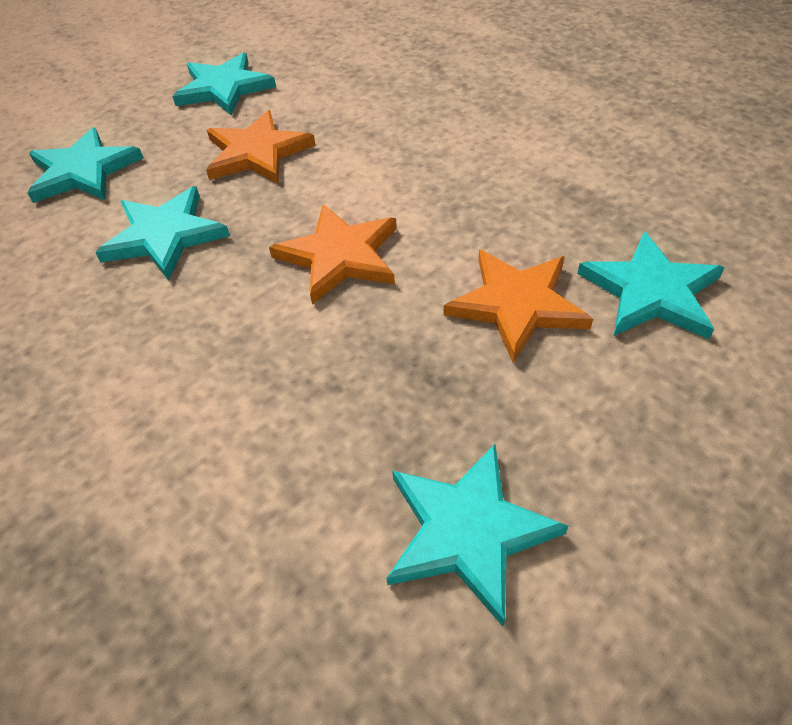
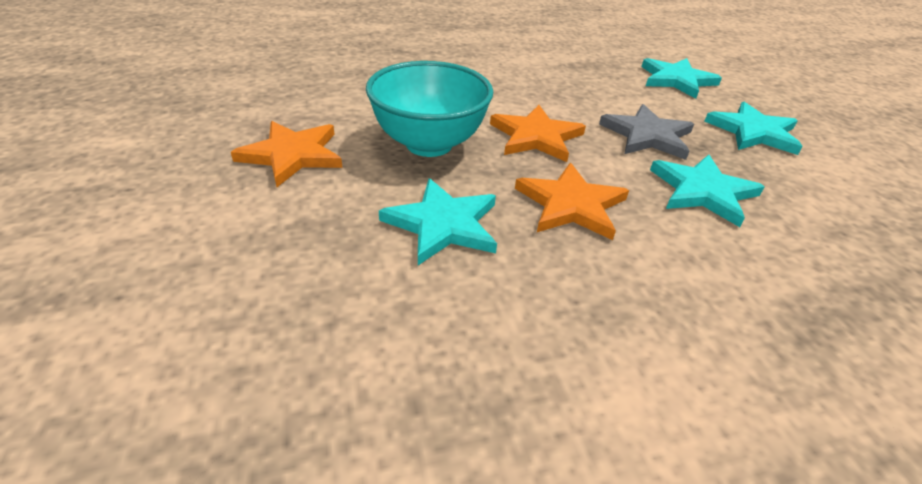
grey star: none = 0 -> [599,104,694,160] = 1
turquoise bowl: none = 0 -> [366,61,493,157] = 1
turquoise star: [28,127,143,203] [95,186,230,281] [172,52,276,115] [386,444,569,626] [577,232,725,339] = 5 -> [379,178,497,265] [642,58,722,99] [650,155,764,227] [704,102,803,155] = 4

